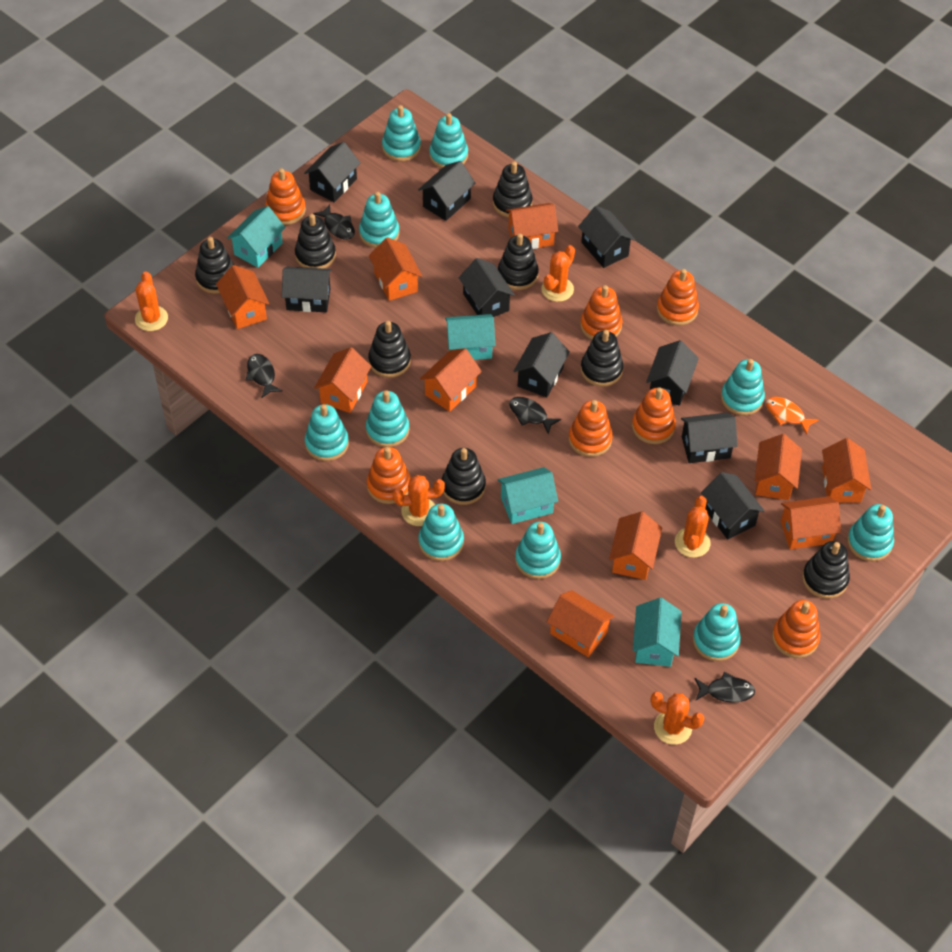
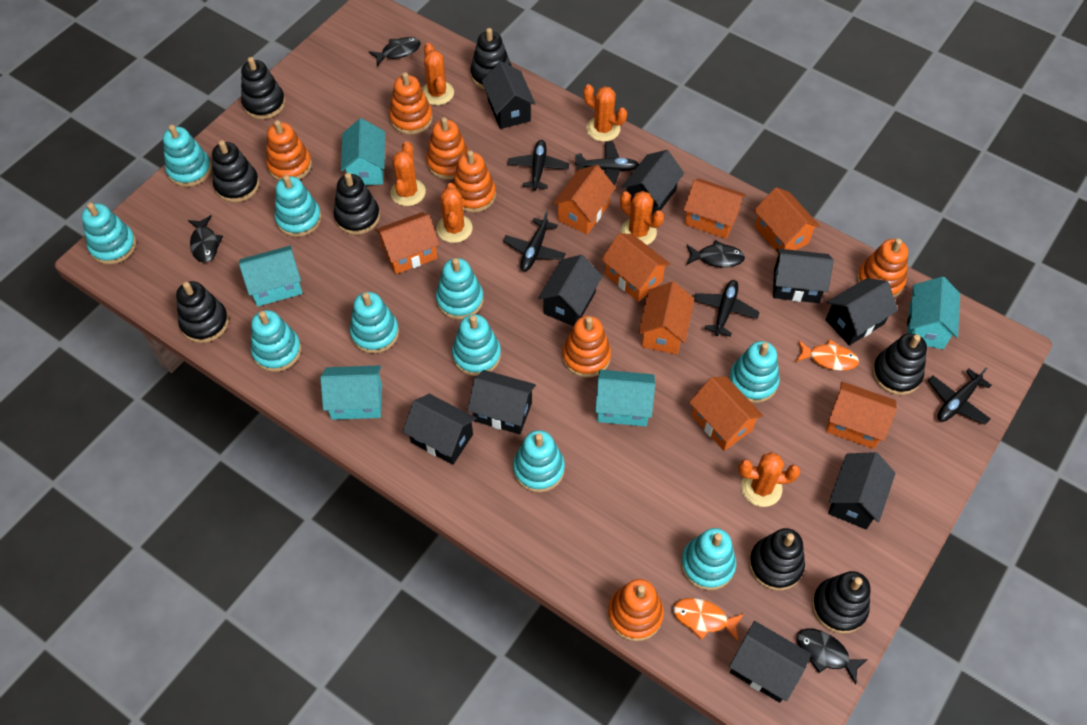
black plane: none = 0 -> [503,211,566,271] [508,140,569,191] [575,141,639,186] [694,280,760,337] [928,367,992,425] = 5
orange cactus: [135,272,168,331] [392,475,445,526] [541,245,575,302] [651,692,704,745] [675,496,710,558] = 5 -> [390,141,426,206] [422,43,454,105] [436,183,472,243] [583,84,627,142] [620,191,664,245] [738,452,800,507] = 6
orange fish: [766,397,819,435] = 1 -> [673,598,744,641] [796,339,859,371] = 2
orange house: [216,265,269,329] [314,347,371,413] [369,237,422,301] [420,348,482,412] [506,203,558,249] [547,590,615,657] [609,511,662,580] [755,434,802,500] [781,496,841,550] [822,438,871,503] = 10 -> [375,212,439,274] [553,165,616,234] [601,233,670,302] [638,281,694,354] [684,178,746,239] [689,376,764,451] [754,187,820,254] [826,381,897,449] = 8
turquoise house: [227,206,286,268] [445,314,496,360] [498,467,558,524] [633,598,682,667] = 4 -> [239,246,303,307] [320,365,382,420] [341,118,385,185] [595,370,655,427] [907,276,960,349] = 5

